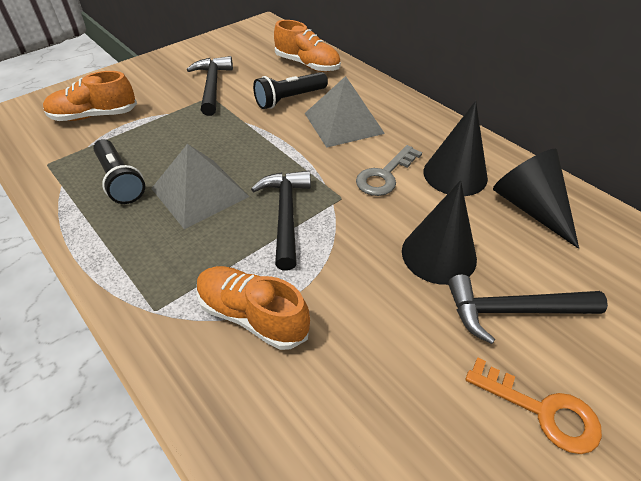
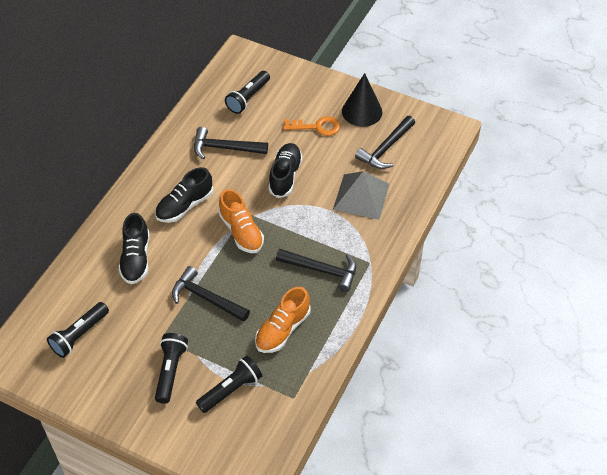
black cone: [402,180,477,285] [424,101,488,196] [493,149,579,249] = 3 -> [342,73,382,127] = 1
black flashlight: [93,139,145,204] [253,72,328,109] = 2 -> [47,302,109,358] [155,333,188,403] [196,355,262,413] [225,71,270,114] = 4
black hammer: [187,56,233,116] [251,171,311,271] [448,275,608,344] = 3 -> [172,266,250,322] [194,127,268,159] [276,249,356,292] [355,116,415,169] = 4
black shoe: none = 0 -> [119,213,149,284] [155,167,213,223] [268,143,303,198] = 3
grey key: [356,145,422,196] = 1 -> none = 0
grey pyramid: [151,144,249,229] [305,76,385,148] = 2 -> [333,171,389,220] = 1
orange shoe: [43,71,137,121] [197,266,310,350] [274,20,341,72] = 3 -> [218,189,264,253] [255,287,311,353] = 2

